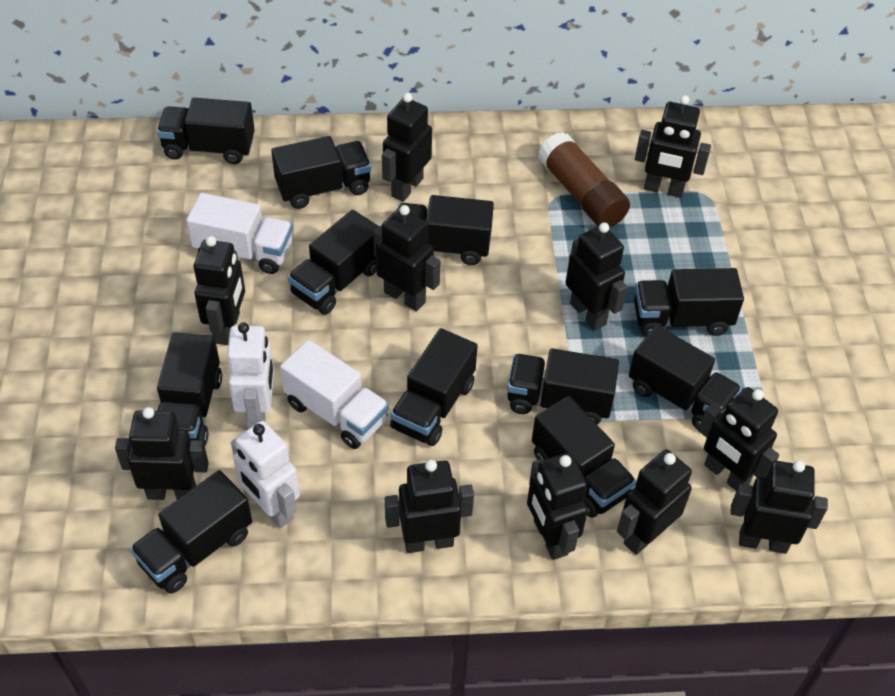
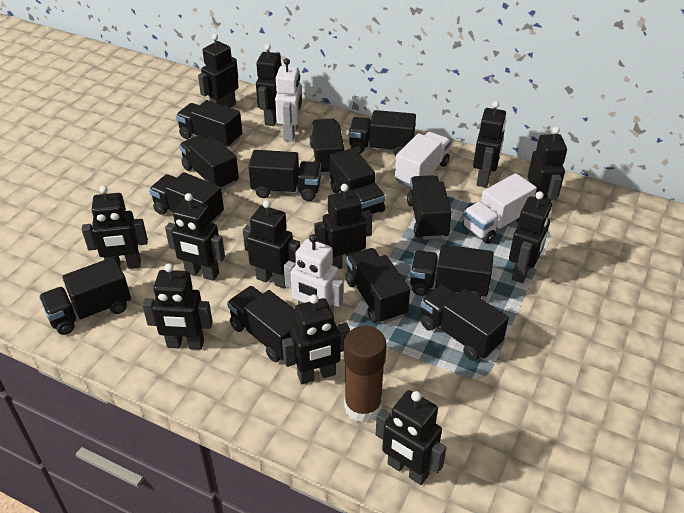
black robot: [115,407,209,500] [194,236,245,345] [374,205,440,311] [382,93,432,202] [385,460,474,553] [527,452,588,560] [566,223,627,331] [617,449,692,555] [635,95,711,198] [698,387,779,491] [730,460,828,554] = 11 -> [82,186,148,269] [142,263,213,350] [165,193,225,281] [198,34,239,108] [243,200,300,289] [256,44,281,126] [282,295,350,384] [314,184,372,269] [376,390,446,485] [473,101,506,187] [509,191,552,283] [528,127,567,202] = 12
black truck: [130,470,252,594] [157,98,255,164] [157,332,222,445] [271,136,371,209] [288,210,379,315] [390,328,478,446] [398,195,494,265] [507,348,619,425] [532,396,636,518] [629,325,742,430] [634,268,744,337] = 11 -> [39,257,131,335] [149,172,224,223] [176,100,242,148] [179,135,239,191] [227,286,297,362] [248,150,321,201] [309,119,344,175] [330,148,385,214] [345,248,410,324] [349,110,416,156] [407,175,452,240] [410,244,494,298] [421,285,509,361] = 13

